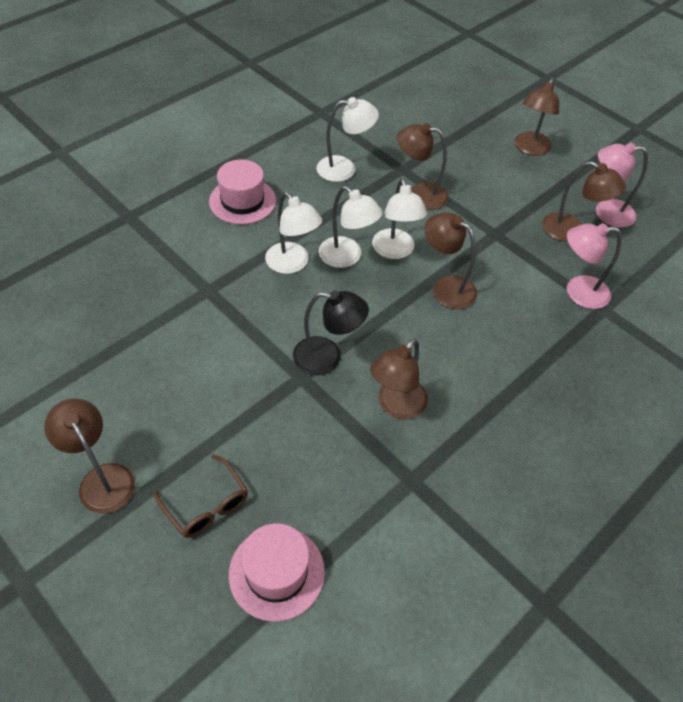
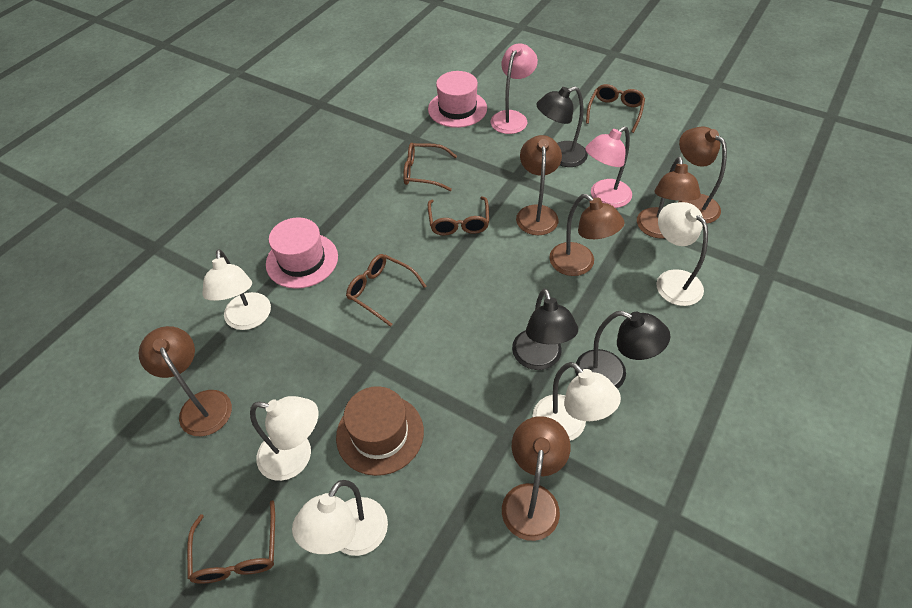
black lamp: [293,290,369,375] = 1 -> [512,288,578,370] [536,86,588,167] [575,311,670,389] = 3
brown glasses: [154,454,248,538] = 1 -> [187,500,275,584] [346,254,426,327] [403,143,457,191] [428,196,489,235] [586,84,645,133] = 5
brown hat: none = 0 -> [336,386,424,476] = 1
white lamp: [265,192,322,274] [317,97,379,182] [319,186,383,268] [372,178,427,259] = 4 -> [202,249,271,330] [250,396,319,481] [292,480,388,556] [533,362,621,441] [656,202,708,306] = 5

